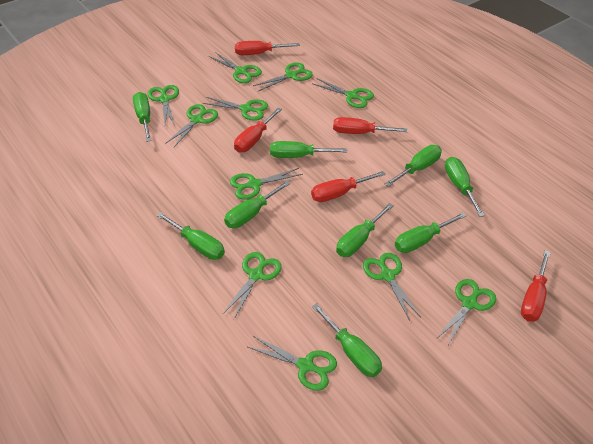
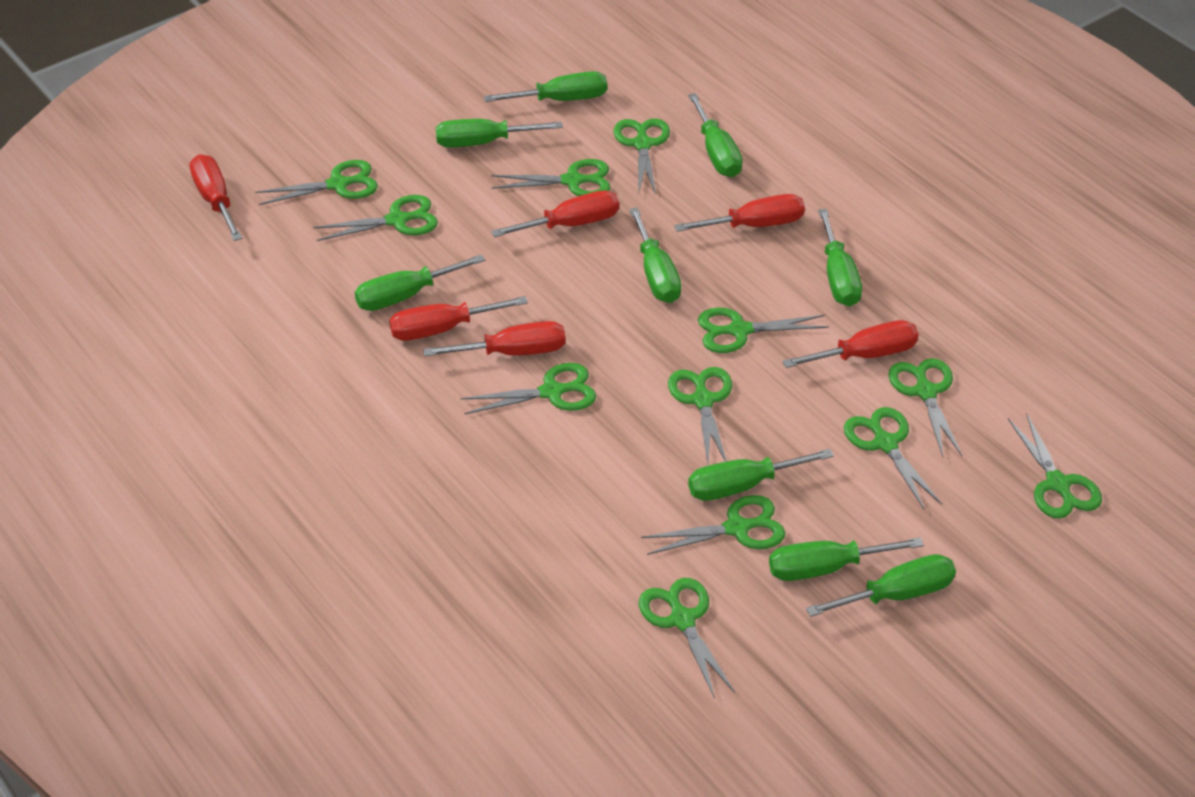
green scissors: [148,85,179,126] [165,104,218,147] [202,97,268,121] [208,52,262,83] [223,252,282,319] [230,168,303,199] [248,336,337,391] [253,62,313,91] [312,78,374,108] [363,253,421,321] [436,279,496,345] = 11 -> [255,160,378,205] [313,195,438,241] [461,363,596,414] [491,159,611,196] [614,118,670,194] [639,578,735,699] [641,495,785,555] [668,367,732,464] [698,308,829,353] [844,407,942,509] [888,358,962,457] [1008,413,1102,518] = 12
red screwdriver: [234,107,282,152] [235,41,300,55] [311,171,386,202] [333,117,408,134] [521,250,551,322] = 5 -> [190,154,242,241] [389,296,528,341] [423,321,565,356] [491,190,619,237] [674,194,805,232] [782,320,919,368] = 6

